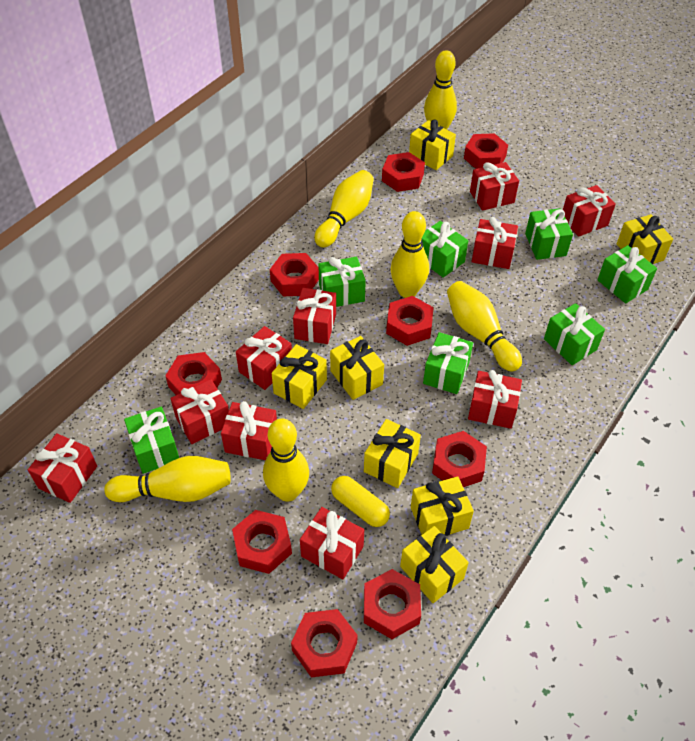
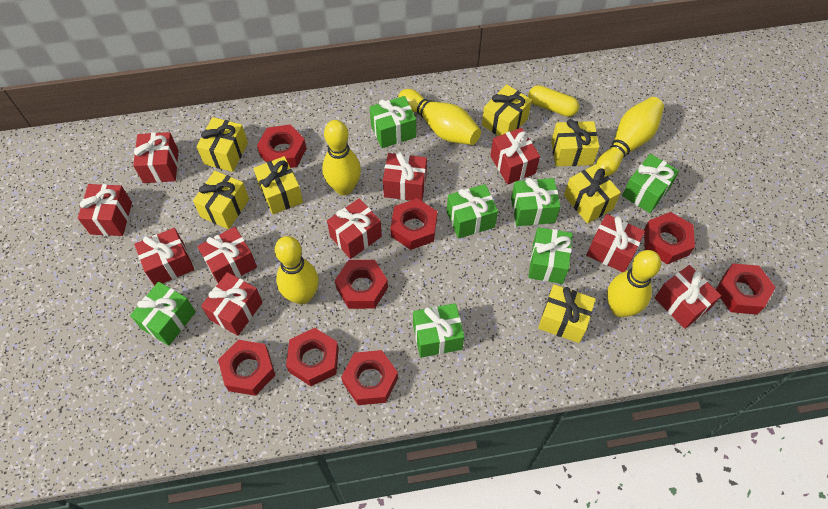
red nut: [165,352,222,395] [232,510,292,574] [270,253,319,296] [291,609,358,677] [364,569,421,639] [382,152,425,192] [386,296,434,346] [432,431,487,487] [464,133,508,169] = 9 -> [218,340,275,396] [257,124,307,168] [286,328,339,386] [335,260,388,309] [341,350,398,405] [390,198,437,250] [644,212,695,264] [716,263,776,315] = 8
yellow bowling pin: [104,456,231,502] [263,419,309,502] [315,170,374,247] [390,211,429,298] [424,50,457,129] [447,281,522,372] = 6 -> [275,236,319,304] [322,120,361,195] [398,89,481,145] [596,97,664,176] [607,250,661,317] = 5

